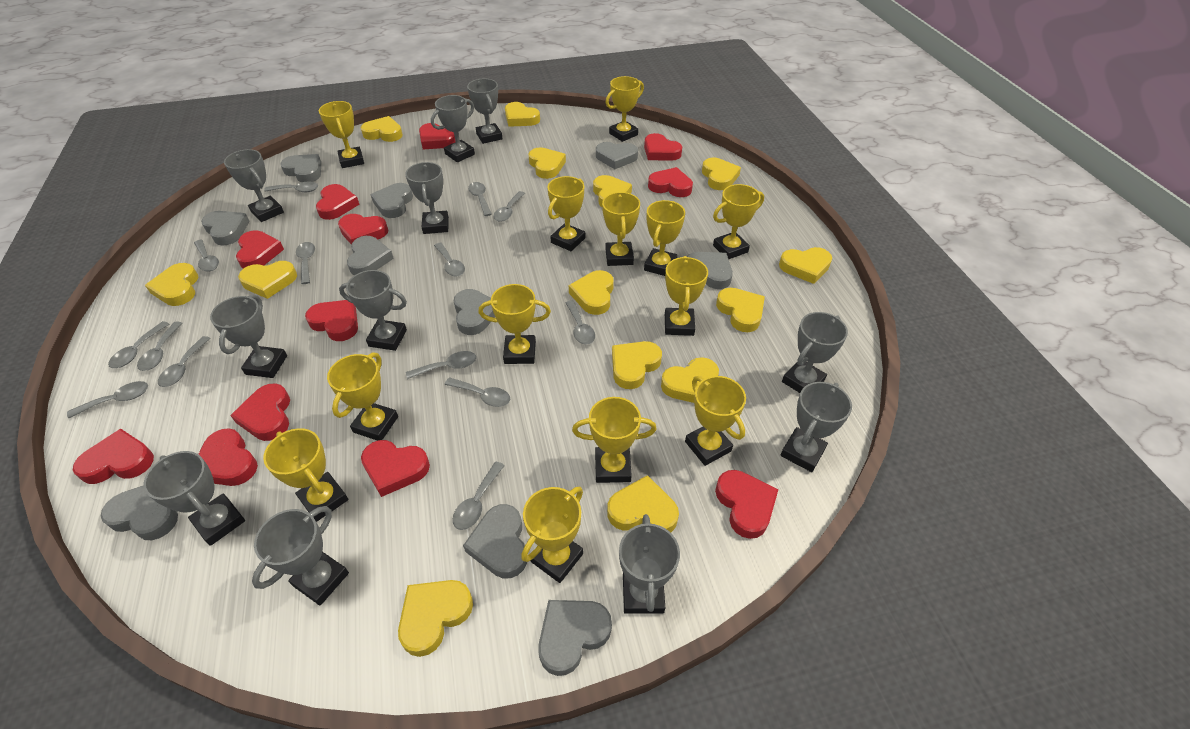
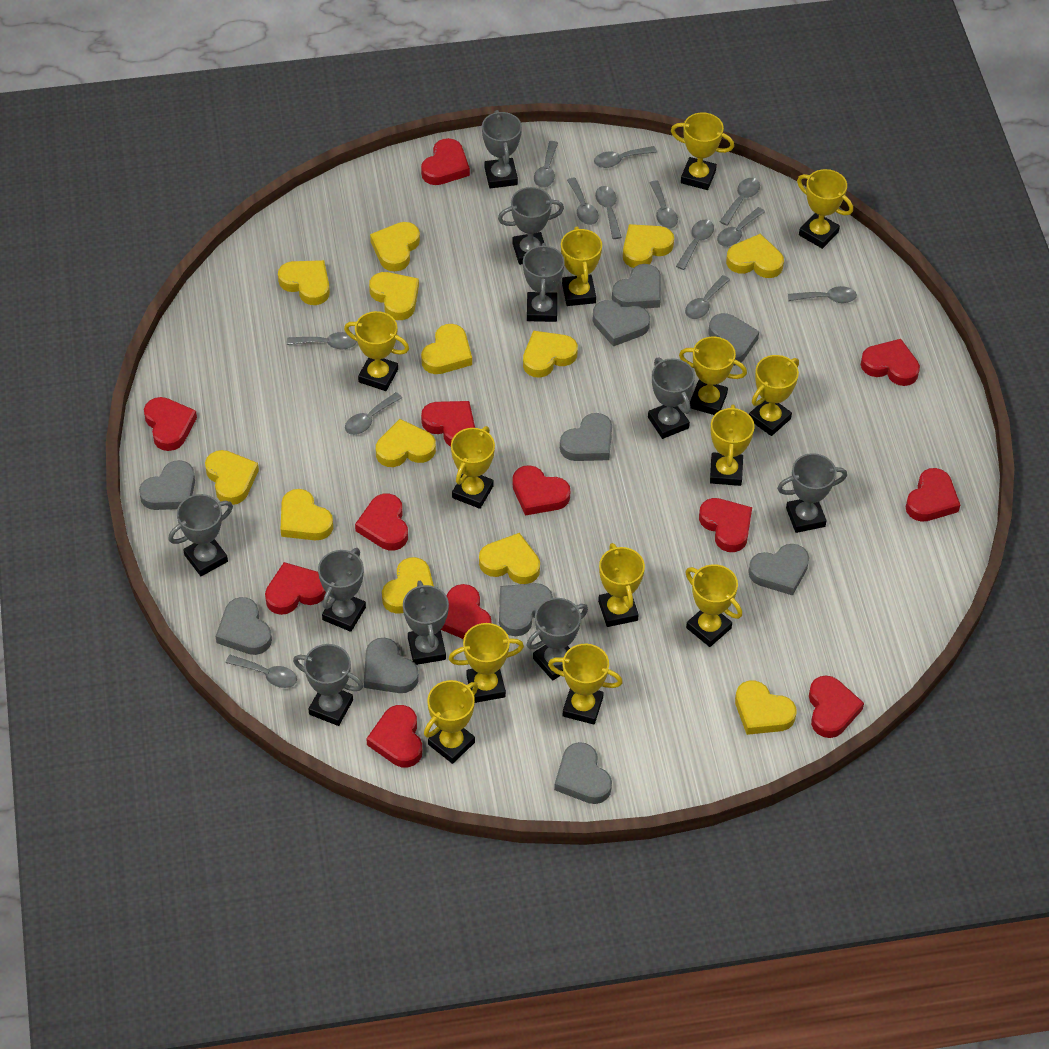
grey spoon: [67,381,148,418] [108,321,169,368] [137,322,182,371] [158,336,211,387] [194,239,219,272] [264,182,318,192] [296,242,315,284] [406,351,476,379] [434,243,465,277] [444,378,510,407] [453,462,505,530] [468,182,492,216] [493,191,525,222] [565,300,595,345] = 14 -> [225,655,297,688] [287,332,357,349] [345,392,402,435] [534,141,558,187] [567,178,599,225] [594,146,657,168] [595,186,622,239] [649,180,678,228] [676,220,714,270] [685,275,730,319] [717,207,765,247] [720,178,760,226] [788,286,857,303] = 13
grey trophy: [143,451,245,546] [210,294,287,378] [224,149,284,222] [252,506,349,606] [339,270,407,351] [405,162,449,234] [431,95,475,162] [467,78,503,144] [619,514,680,614] [780,382,852,472] [782,312,848,393] = 11 -> [168,494,233,576] [293,644,363,726] [318,548,366,632] [403,581,449,665] [482,110,522,188] [498,187,564,265] [523,243,565,322] [527,598,588,680] [648,358,695,439] [777,453,847,533] = 10
yellow heart: [145,263,198,306] [238,261,297,299] [361,116,403,142] [398,580,473,657] [505,102,540,127] [528,147,566,179] [569,270,614,315] [593,175,632,207] [607,475,679,533] [612,341,662,389] [661,357,719,403] [702,158,741,190] [716,288,765,332] [779,247,832,284] = 14 -> [205,450,259,505] [278,260,330,305] [280,489,333,540] [369,272,419,320] [370,222,420,271] [376,419,436,467] [382,557,434,614] [421,324,472,374] [479,533,540,584] [523,331,578,378] [623,224,674,268] [726,234,784,278] [735,681,797,735] = 13

